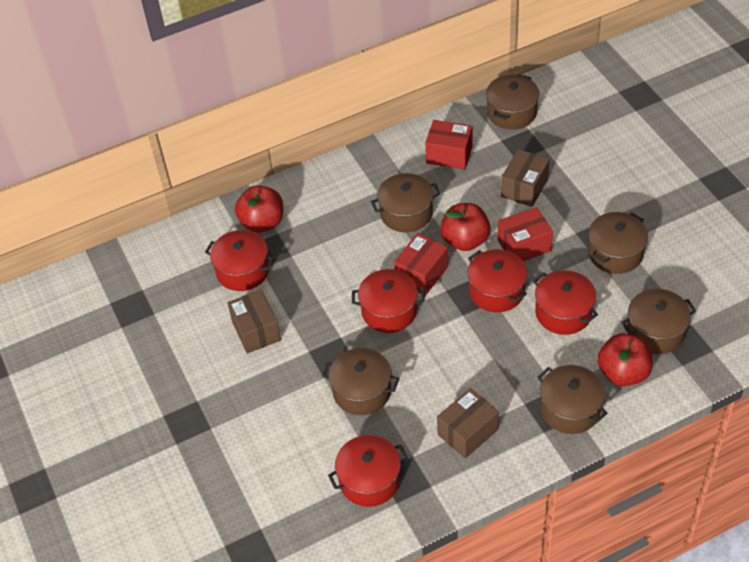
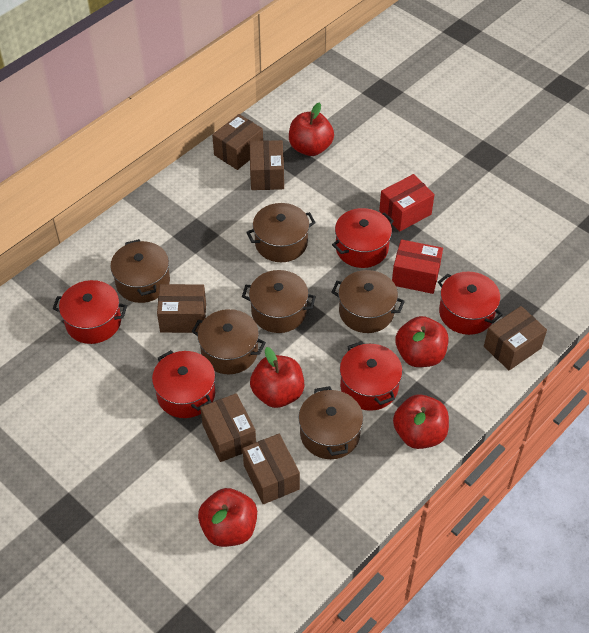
brown box: [227,290,281,354] [437,388,499,458] [501,149,550,207] = 3 -> [157,284,206,333] [200,393,256,462] [212,114,263,170] [242,434,300,504] [250,140,284,190] [484,306,547,370] = 6
red apple: [235,185,283,233] [440,203,491,251] [597,333,653,386] = 3 -> [198,488,257,547] [250,347,304,408] [289,102,334,156] [393,394,449,449] [395,316,448,367] = 5
red box: [394,233,448,296] [425,120,473,170] [498,207,553,261] = 3 -> [379,174,435,232] [392,239,443,294] = 2

